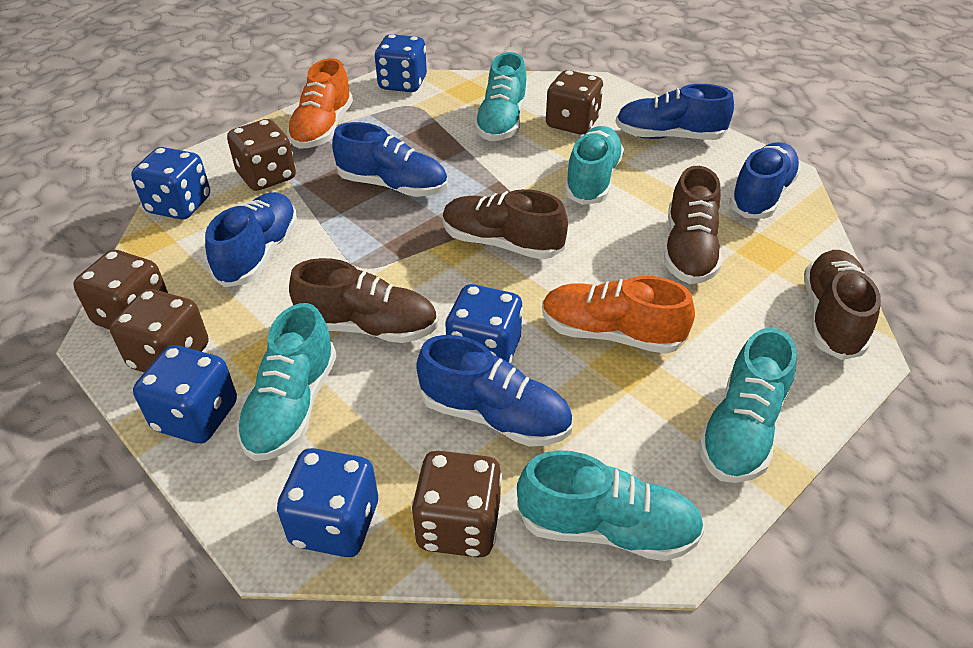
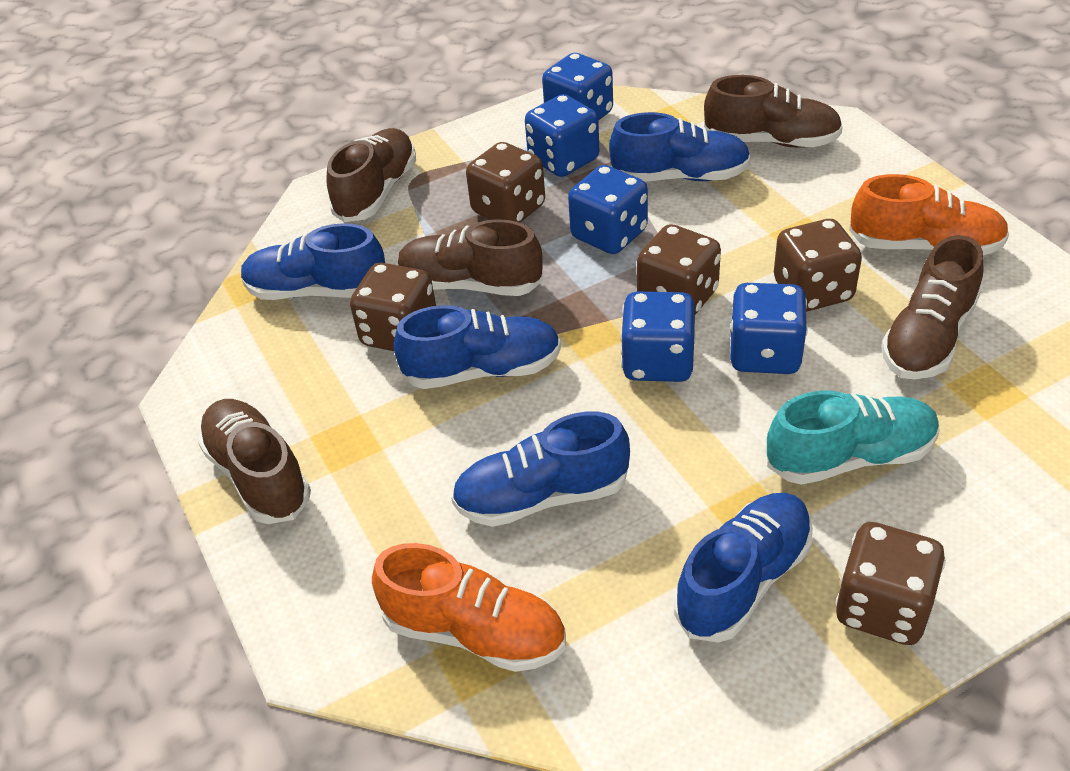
brown shoe: [289,258,438,343] [442,189,568,259] [664,166,722,284] [804,250,881,360] = 4 -> [198,399,311,524] [326,128,416,222] [398,220,543,296] [704,75,843,148] [881,235,983,379] = 5
turquoise shoe: [236,303,336,461] [474,52,527,141] [517,450,705,561] [564,126,624,205] [698,328,797,483] = 5 -> [767,391,939,485] = 1

